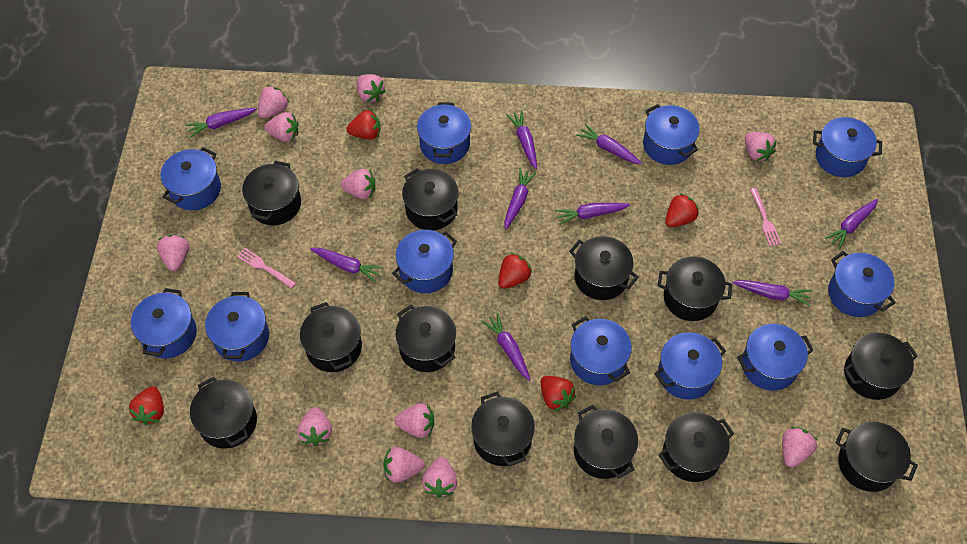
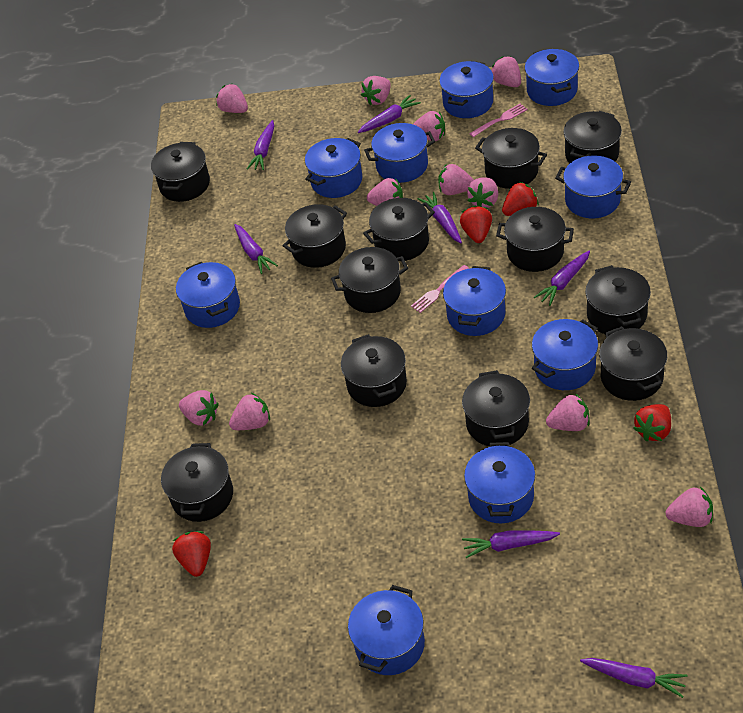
blue pot: [131,288,197,358] [161,147,221,210] [205,292,269,362] [392,230,457,293] [417,102,471,164] [570,316,632,385] [643,104,700,165] [655,332,726,400] [737,324,814,391] [813,117,882,177] [828,251,896,317] = 11 -> [176,262,240,328] [305,138,362,198] [348,585,425,675] [364,123,435,183] [439,61,494,118] [443,266,506,336] [464,442,535,523] [525,49,579,106] [532,319,598,390] [555,156,631,218] = 10
purple carrot: [185,108,257,138] [310,248,383,282] [481,313,530,381] [504,168,537,230] [506,111,537,169] [555,203,630,225] [576,124,642,165] [732,280,812,306] [825,199,878,249] = 9 -> [234,224,278,274] [247,120,274,170] [358,95,421,133] [418,192,462,243] [462,530,560,558] [534,251,590,306] [580,658,688,698] = 7
red strawberry: [129,386,164,425] [346,110,381,139] [498,253,532,289] [541,376,576,411] [665,193,699,227] = 5 -> [172,531,211,577] [460,206,492,243] [502,182,539,216] [633,404,671,441] = 4

